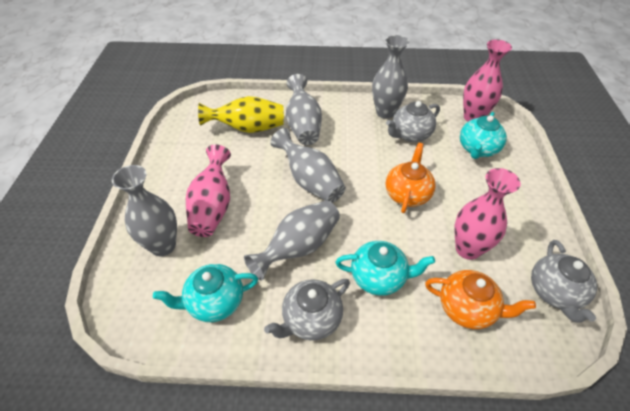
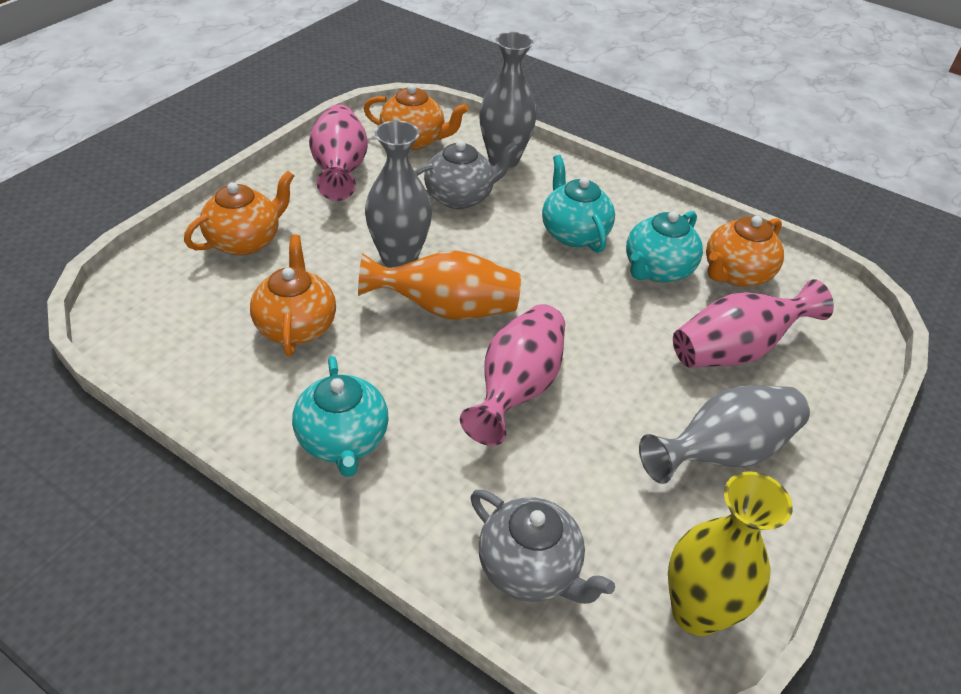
grey teapot: [264,279,350,341] [386,101,440,142] [531,240,597,323] = 3 -> [414,140,518,209] [471,490,615,604] = 2
grey vase: [112,165,177,256] [244,201,340,280] [270,128,346,203] [286,74,322,145] [372,35,409,119] = 5 -> [365,120,432,268] [479,32,537,168] [639,386,810,484] = 3
orange teapot: [386,143,435,213] [425,270,536,329] = 2 -> [184,171,294,256] [250,235,336,356] [364,84,469,150] [706,216,784,287] = 4
orange vase: none = 0 -> [358,251,521,320] = 1

